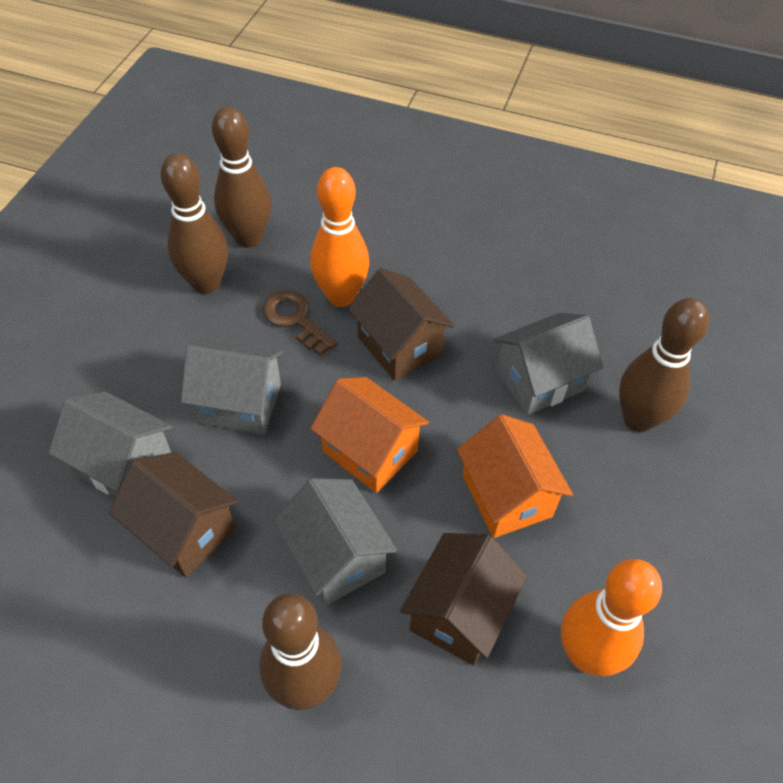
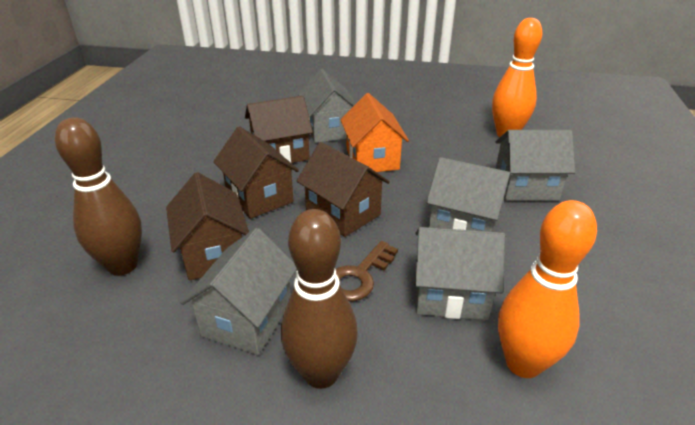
brown bowling pin: [161,153,228,294] [212,107,271,248] [259,593,341,710] [619,298,709,432] = 4 -> [55,117,142,276] [281,209,358,389] = 2
brown house: [109,452,238,577] [348,268,455,381] [400,533,527,666] = 3 -> [166,172,249,280] [213,127,299,219] [245,96,313,163] [297,142,390,237] = 4
grey house: [49,392,172,497] [181,338,283,434] [273,478,397,606] [494,313,603,415] = 4 -> [181,228,297,355] [298,69,356,143] [415,227,505,320] [426,157,510,232] [495,130,575,201] = 5
orange house: [310,377,429,493] [457,414,573,538] = 2 -> [340,93,409,172] = 1

